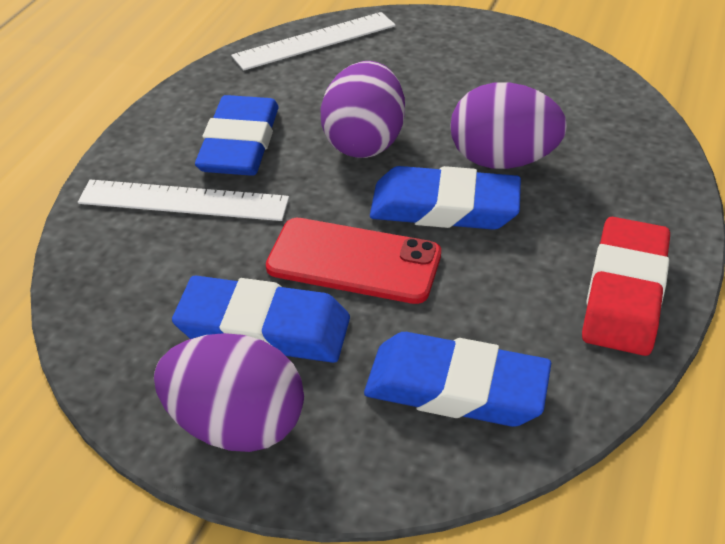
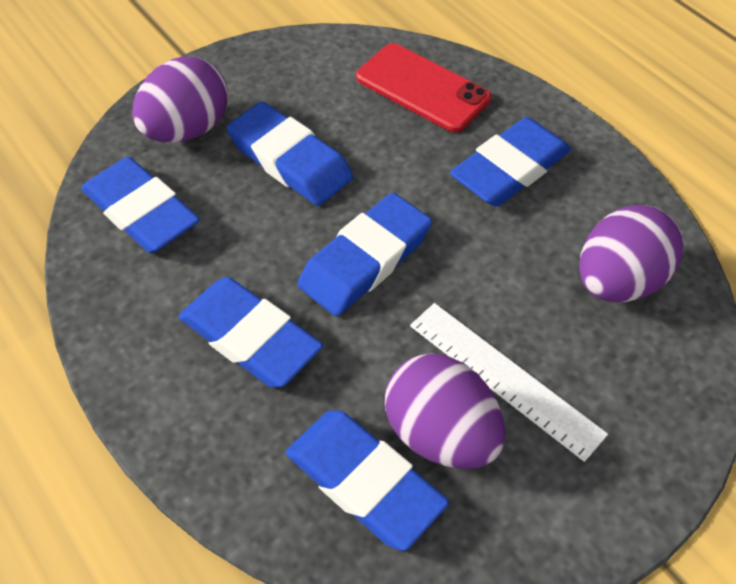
blue eraser: [172,276,350,363] [195,95,279,176] [364,332,551,427] [370,166,521,230] = 4 -> [81,157,200,253] [178,277,323,388] [227,102,353,206] [285,410,449,551] [298,193,432,316] [450,117,571,207] = 6
red eraser: [582,217,670,356] = 1 -> none = 0
white ruler: [78,180,289,221] [231,12,396,70] = 2 -> [410,303,608,462] = 1

